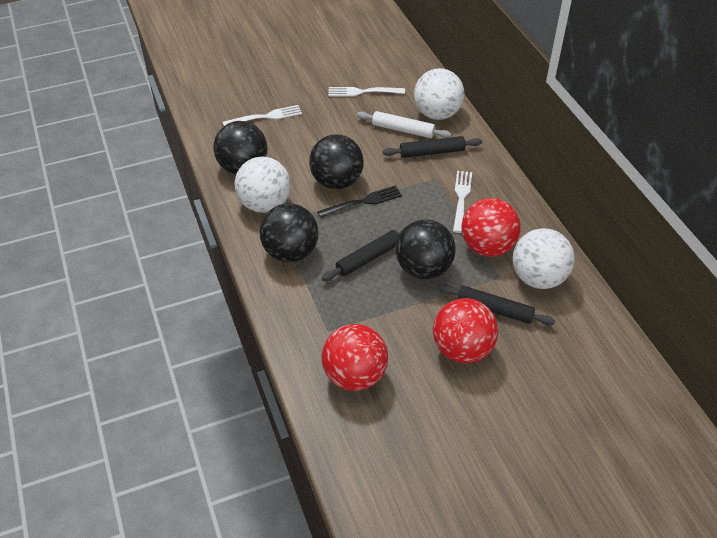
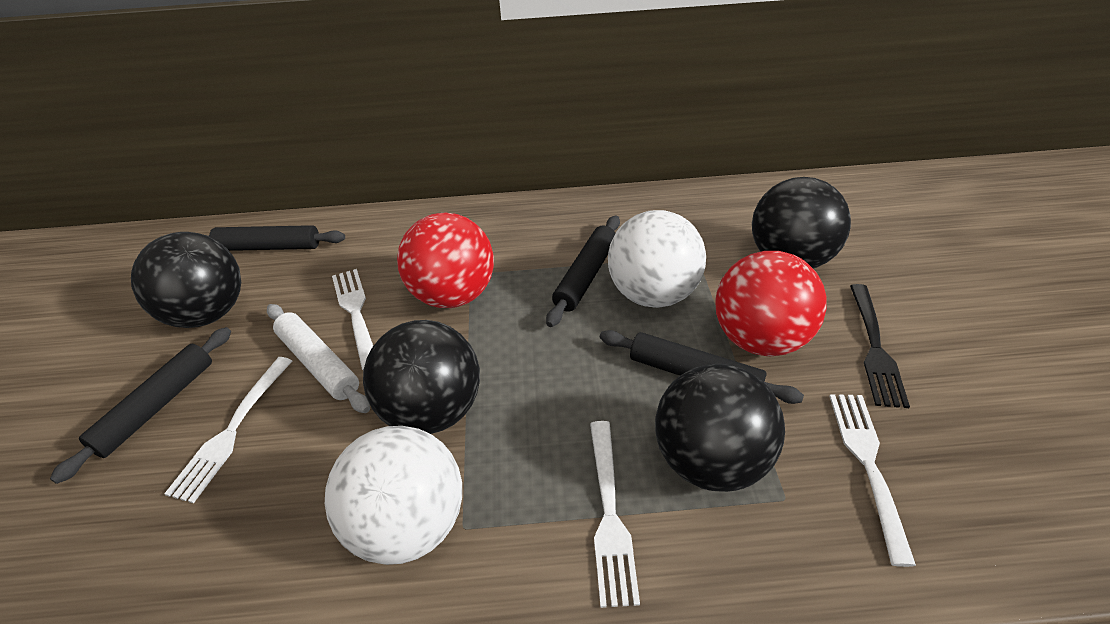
black rolling pin: [322,227,405,281] [383,136,482,158] [438,284,555,326] = 3 -> [50,327,231,484] [206,225,345,251] [546,215,620,327] [600,330,804,404] = 4
red ball: [322,324,388,391] [433,298,498,363] [461,198,521,257] = 3 -> [397,212,494,308] [715,251,827,356] = 2
white ball: [235,157,291,213] [414,68,465,120] [513,228,575,289] = 3 -> [325,426,462,565] [608,210,706,308] = 2
white fork: [223,105,302,126] [328,87,405,97] [453,171,472,233] = 3 -> [164,357,292,503] [332,269,373,370] [590,421,640,608] [829,394,916,567] = 4

